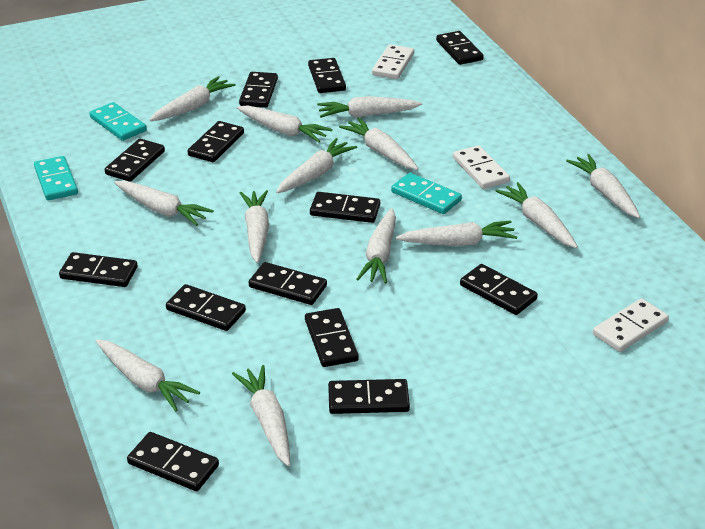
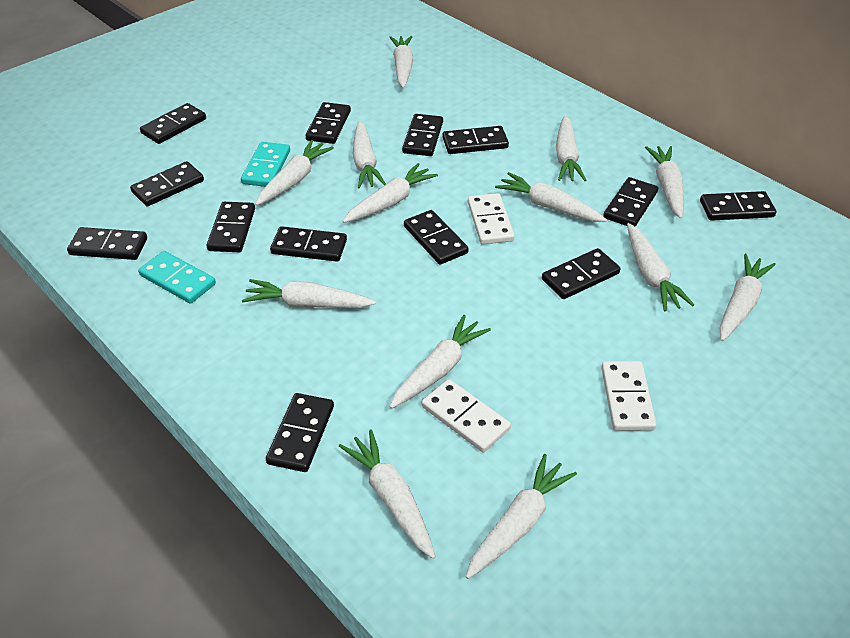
turquoise domino: [34,156,78,201] [89,102,147,141] [391,173,462,214] = 3 -> [138,251,216,304] [241,142,290,187] = 2

